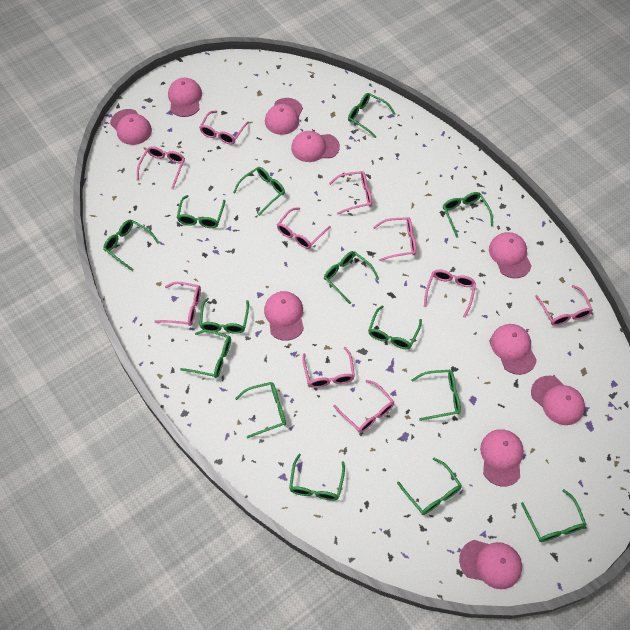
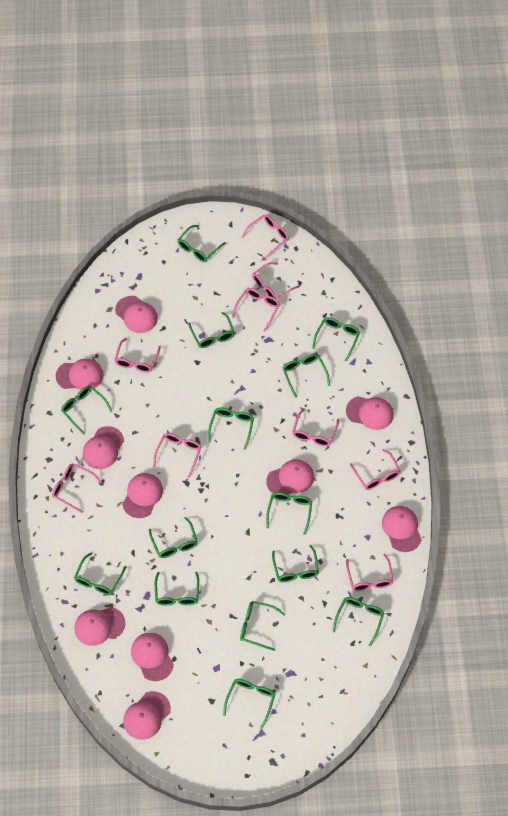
pink glasses: [137,146,185,189] [154,282,201,326] [199,111,249,144] [277,207,331,249] [302,347,355,388] [329,171,372,215] [333,380,394,433] [373,217,416,261] [424,270,476,318] [535,285,593,326] = 10 -> [52,463,102,513] [115,338,161,373] [153,433,201,478] [232,288,280,332] [242,214,289,260] [252,262,300,299] [292,409,339,447] [346,554,393,591] [350,449,401,490] = 9

